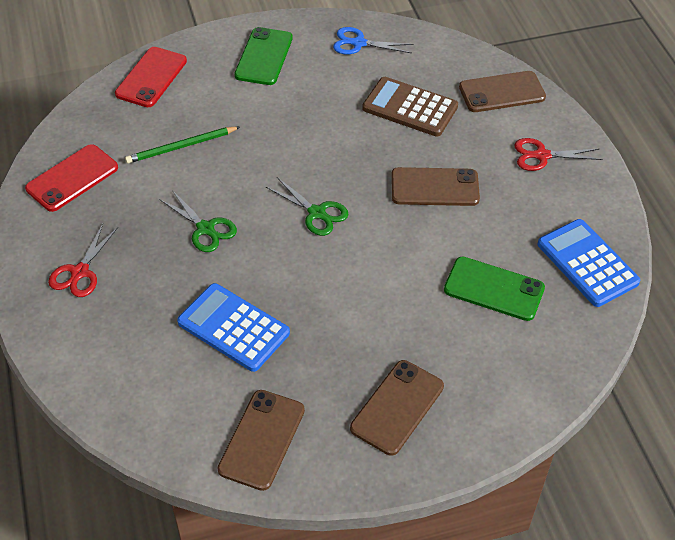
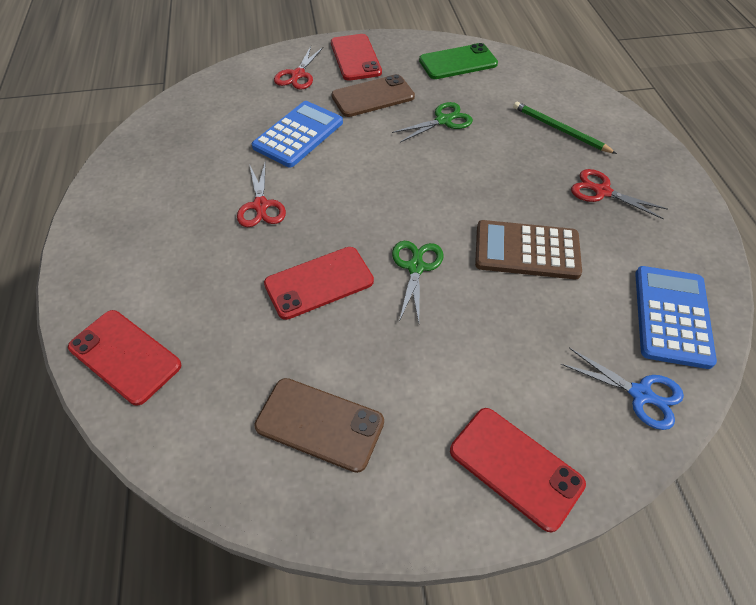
brown phone: [218,390,305,491] [350,360,444,456] [391,167,480,206] [459,71,546,112] = 4 -> [254,378,384,473] [331,74,415,117] = 2
green phone: [235,27,293,85] [444,256,545,321] = 2 -> [419,43,498,79] = 1
red phone: [25,144,118,212] [115,47,187,107] = 2 -> [68,310,181,406] [264,247,374,320] [331,34,382,81] [450,408,586,533] = 4
red scissors: [48,224,118,297] [515,138,603,171] = 2 -> [237,161,286,227] [274,46,324,89] [571,169,668,219] = 3

